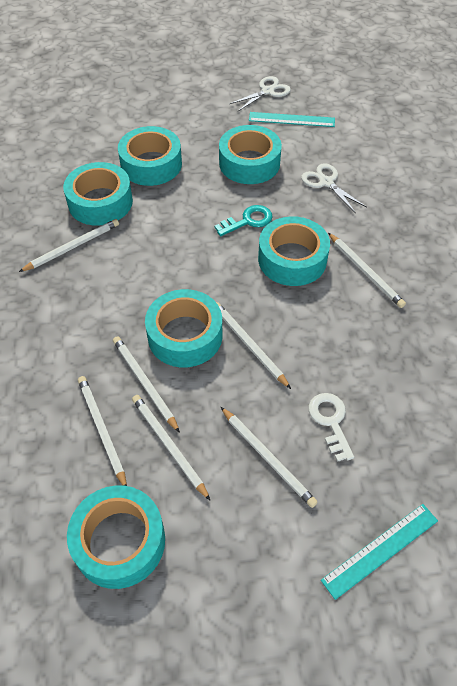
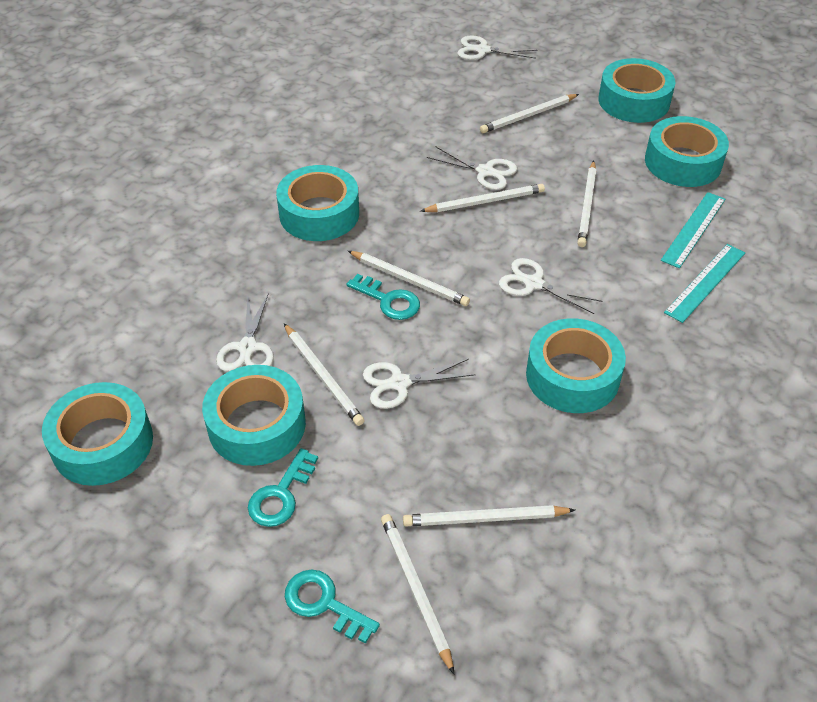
turquoise key: [215,205,273,236] = 1 -> [248,448,318,527] [285,569,380,644] [346,274,420,320] = 3
white key: [309,393,354,462] = 1 -> none = 0
white scissors: [229,76,291,111] [301,163,366,213] = 2 -> [216,293,274,371] [363,359,476,409] [427,146,517,190] [457,36,537,60] [499,258,602,314] = 5

